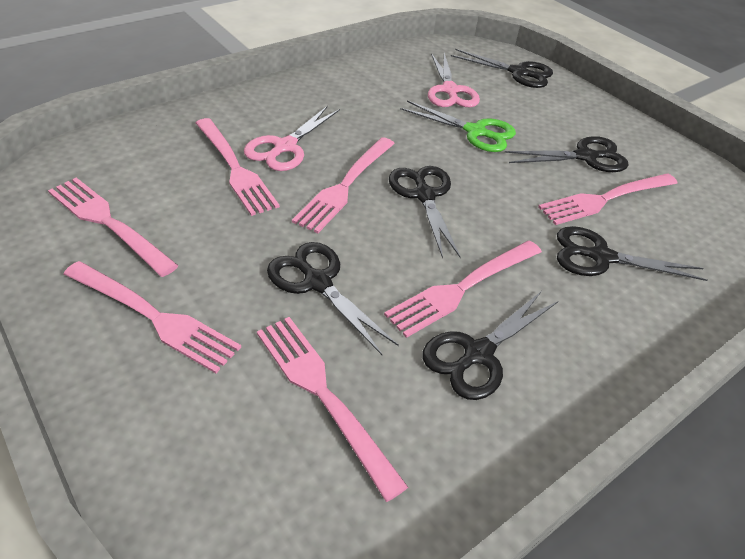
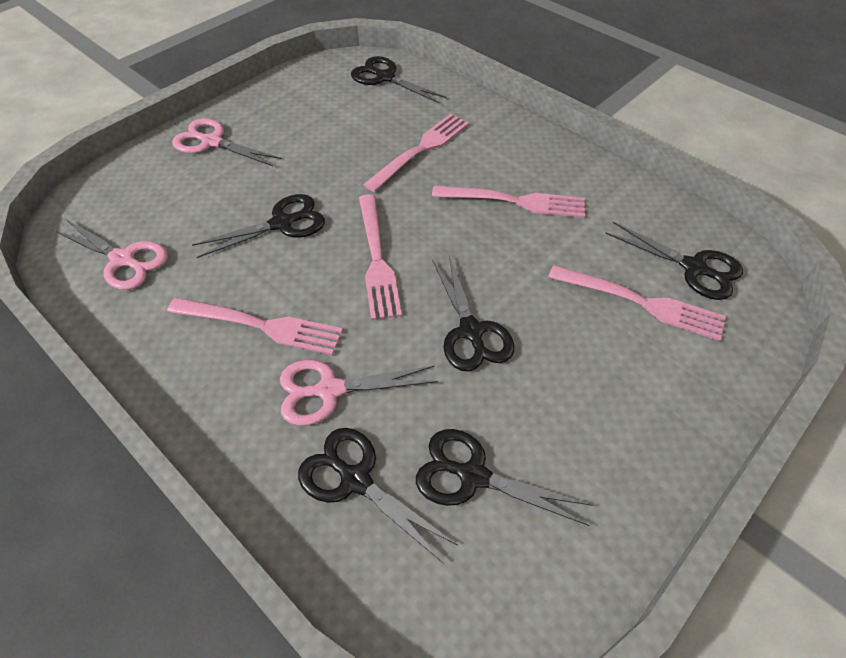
green scissors: [400,101,516,152] = 1 -> none = 0
pink fork: [48,178,178,277] [64,261,241,373] [196,118,280,216] [257,317,408,502] [292,137,395,233] [384,240,542,338] [538,173,678,225] = 7 -> [167,298,343,355] [359,194,402,320] [363,114,469,192] [432,186,585,218] [548,265,726,341] = 5
pink scissors: [244,106,340,171] [428,53,480,107] = 2 -> [53,219,168,290] [172,118,282,166] [280,360,438,426] = 3

